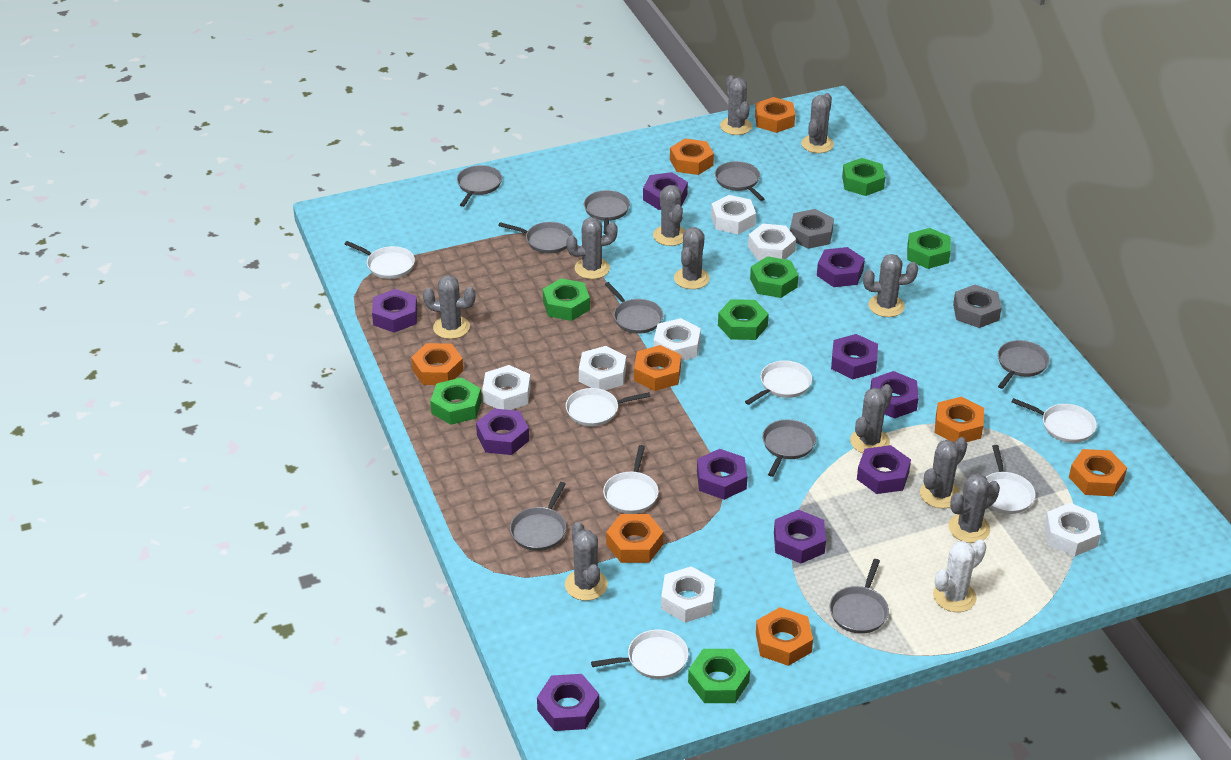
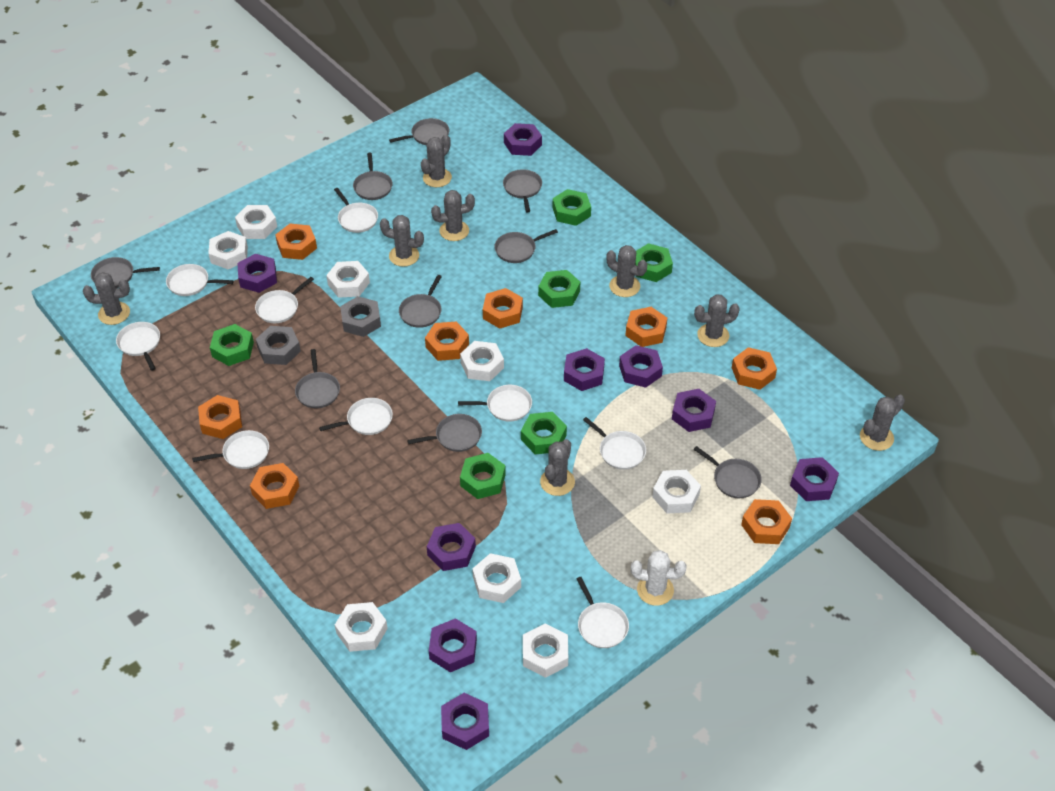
green nut: [430,377,482,425] [543,278,590,321] [688,649,750,703] [718,299,769,340] [750,256,798,298] [842,158,885,196] [907,228,951,269] = 7 -> [210,324,254,366] [460,453,506,499] [521,412,567,455] [538,270,580,308] [553,189,591,226] [635,243,673,282] = 6
grey cactus: [423,275,475,339] [565,522,608,601] [566,217,618,279] [653,185,686,246] [674,227,710,289] [720,75,752,135] [801,93,834,153] [850,384,893,453] [863,254,918,317] [920,437,967,508] [948,473,1000,543] = 11 -> [83,272,130,325] [380,215,424,267] [421,135,452,187] [431,190,475,241] [540,439,575,496] [607,245,647,297] [694,294,740,347] [860,395,905,451] = 8
purple nut: [372,289,417,333] [476,408,529,455] [537,674,599,731] [643,172,688,210] [697,449,747,500] [774,510,826,564] [817,247,865,287] [831,334,878,379] [857,445,911,494] [870,371,919,419] = 10 -> [237,254,277,293] [427,523,476,571] [429,618,477,672] [441,693,489,750] [504,123,542,156] [564,348,605,391] [619,345,663,388] [672,389,716,432] [790,457,839,501] = 9
white nut: [482,365,531,410] [579,346,626,390] [654,318,701,361] [661,566,715,623] [711,195,756,234] [748,223,796,261] [1044,503,1101,556] = 7 -> [208,231,248,270] [235,205,277,239] [326,261,370,298] [335,602,388,652] [460,341,504,381] [472,553,521,603] [523,623,568,678] [652,470,701,513] = 8
white pan: [345,241,415,279] [566,388,651,426] [591,630,689,679] [603,445,659,514] [745,361,812,405] [986,445,1035,514] [1012,398,1097,443] = 7 -> [116,322,160,371] [166,264,234,296] [192,430,269,469] [255,277,314,323] [319,398,393,435] [334,188,378,233] [458,385,532,421] [576,577,629,648] [583,417,646,470] = 9

